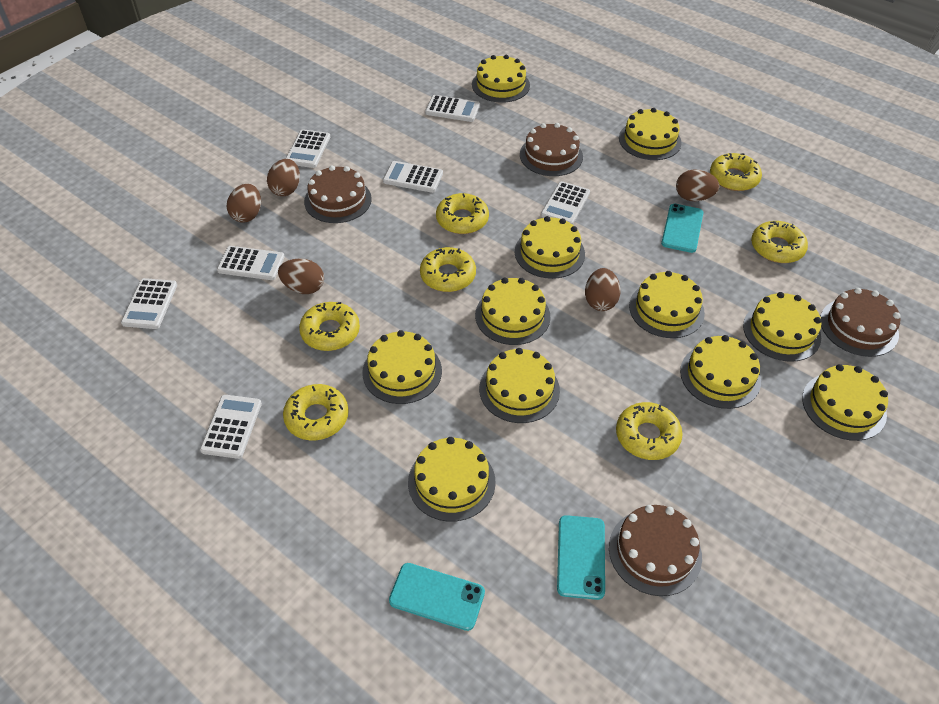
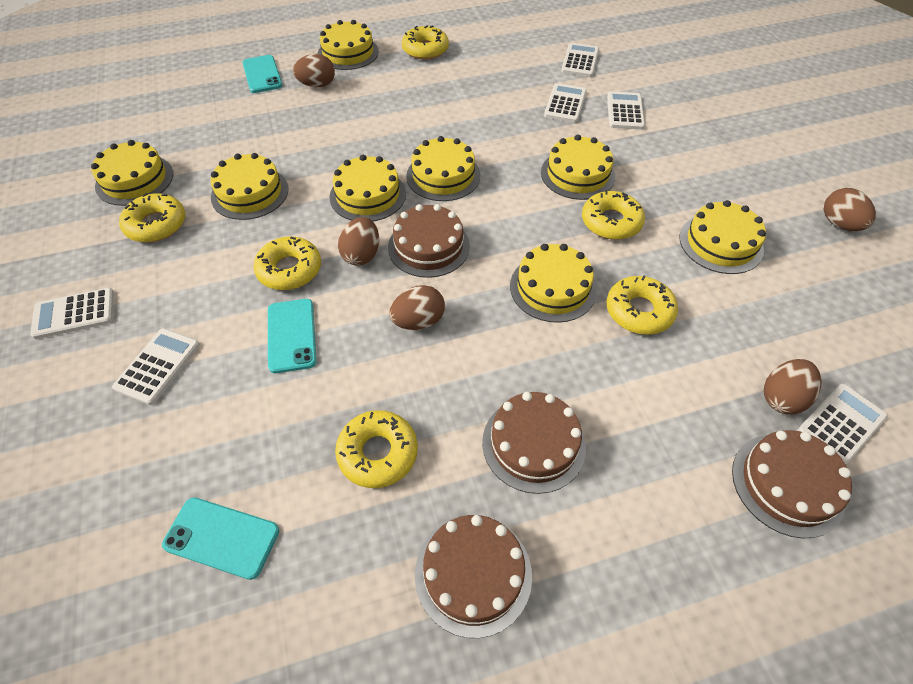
white calculator: [121,278,177,329] [200,395,262,459] [217,246,285,280] [286,129,330,168] [383,161,443,193] [425,95,480,122] [541,181,590,225] = 7 -> [30,287,114,339] [112,328,200,405] [544,83,587,123] [561,43,599,77] [607,91,645,130] [797,384,887,464] = 6
yellow cake: [362,330,442,404] [408,437,496,522] [472,55,530,103] [475,278,550,345] [479,348,560,423] [514,216,585,279] [619,108,682,160] [629,271,705,338] [680,335,761,409] [743,292,822,362] [802,364,888,441] = 11 -> [91,140,173,206] [210,153,289,220] [318,20,379,70] [329,155,406,221] [406,136,481,201] [510,244,597,323] [541,135,615,200] [679,200,766,274] = 8
yellow donut: [283,384,348,440] [299,302,360,351] [420,247,476,292] [436,193,489,234] [616,402,683,460] [710,153,762,191] [751,221,808,263] = 7 -> [119,193,185,242] [253,236,321,290] [335,410,418,488] [402,25,449,60] [582,190,645,240] [607,276,678,335] = 6

